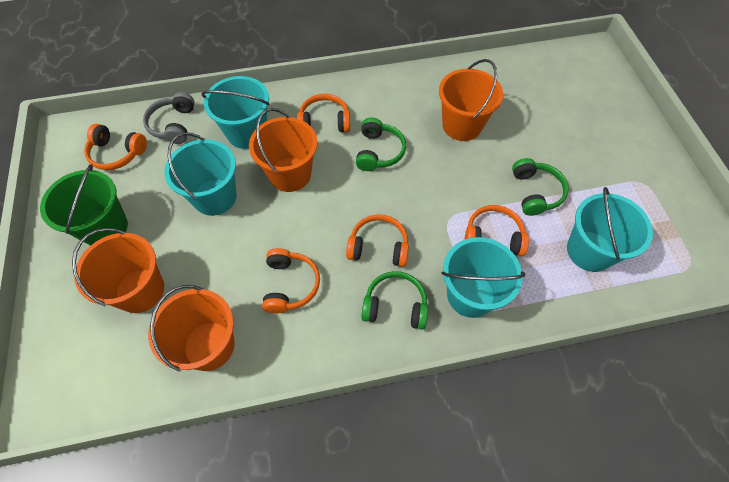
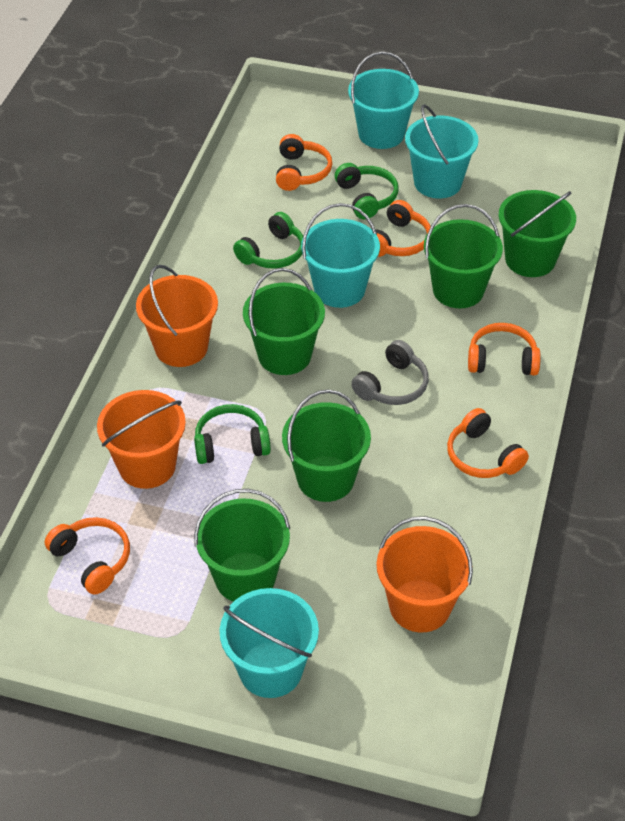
green bucket: [40,164,128,246] = 1 -> [194,489,290,602] [243,268,325,375] [282,390,371,502] [424,204,503,308] [499,190,576,277] = 5
orange bucket: [72,228,164,313] [148,285,235,372] [249,108,317,192] [439,59,503,141] = 4 -> [97,390,186,489] [136,265,218,367] [377,516,473,632] = 3

